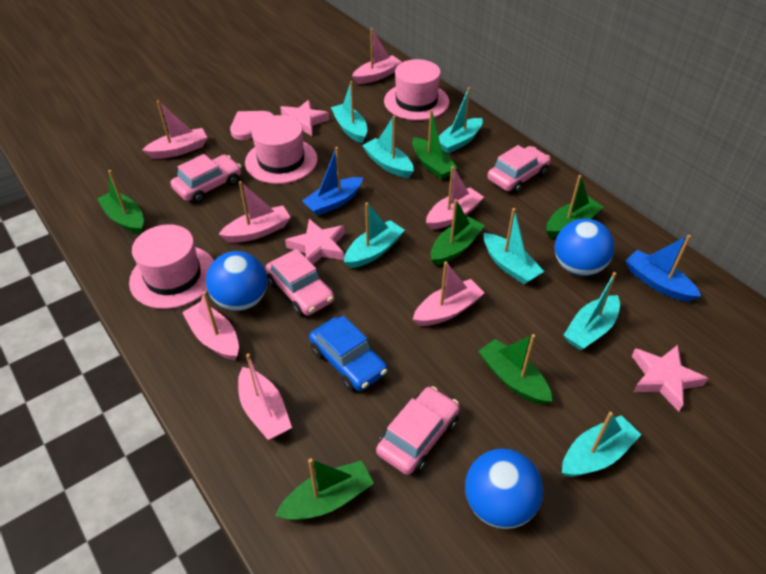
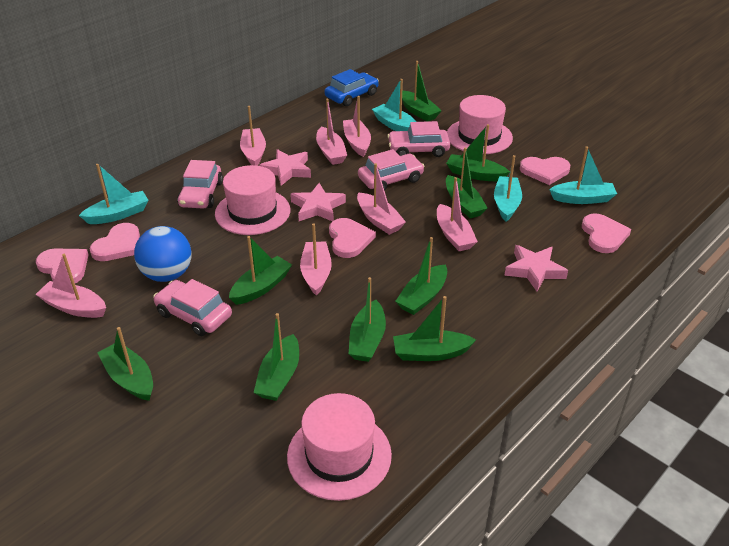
blue ball: [206,251,267,311] [465,448,543,529] [555,219,614,276] = 3 -> [134,226,192,282] = 1
blue boat: [302,147,363,216] [625,235,701,302] = 2 -> none = 0
green boat: [97,170,144,235] [275,458,374,521] [412,109,458,180] [431,199,485,266] [478,334,552,405] [546,175,603,238] = 6 -> [97,327,153,401] [229,236,292,305] [254,313,299,401] [349,277,386,362] [393,296,476,361] [395,237,447,315] [402,61,442,122] [446,124,510,181] [446,147,488,218] = 9
pink heart: [230,111,274,140] = 1 -> [36,249,89,283] [90,223,140,261] [329,218,376,258] [520,157,570,185] [582,213,631,253] = 5
turquoise boat: [331,81,367,143] [344,202,405,268] [362,116,414,178] [438,87,483,154] [484,208,544,284] [562,412,641,477] [563,272,620,350] = 7 -> [79,164,149,224] [372,79,416,131] [494,155,522,221] [549,146,617,204] = 4

